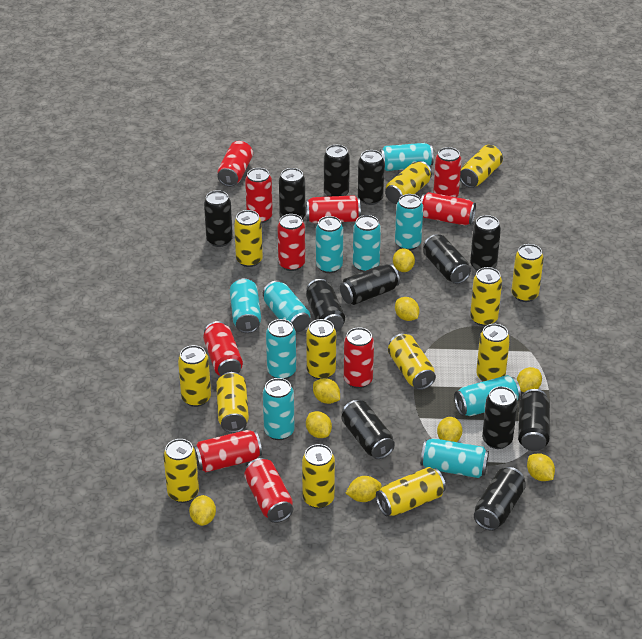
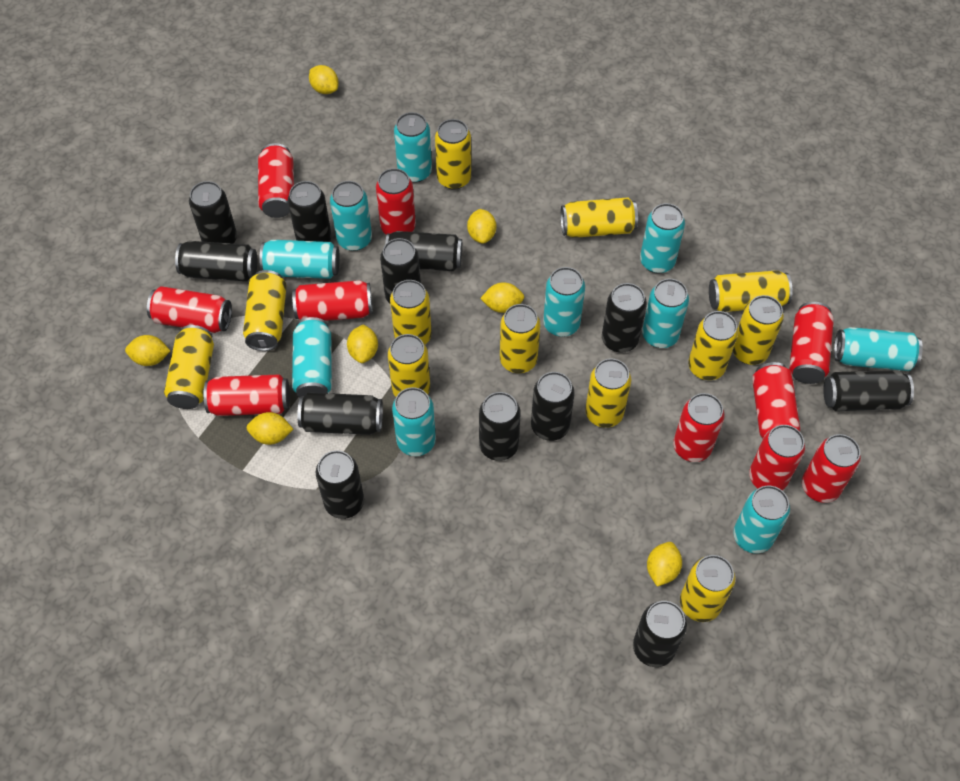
yellow can: [163,439,199,503] [178,345,211,407] [216,372,249,433] [234,210,263,267] [302,444,335,509] [306,319,336,379] [376,467,446,516] [385,161,432,204] [388,333,436,390] [460,145,503,188] [470,267,502,326] [476,324,510,381] [511,244,544,302] = 13 -> [164,325,214,409] [243,270,287,351] [388,334,430,397] [390,280,432,345] [435,119,471,190] [500,304,540,373] [561,197,638,238] [585,358,631,428] [680,555,735,622] [688,311,738,380] [709,270,792,312] [733,295,784,365] = 12
yellow lemon: [189,495,216,526] [306,411,332,438] [313,378,340,404] [345,476,382,502] [393,248,415,272] [395,297,419,321] [437,417,462,442] [517,367,542,392] [527,453,555,481] = 9 -> [125,335,170,366] [246,412,293,445] [309,65,339,94] [347,324,378,363] [467,209,496,244] [480,282,524,313] [647,542,682,587] = 7

